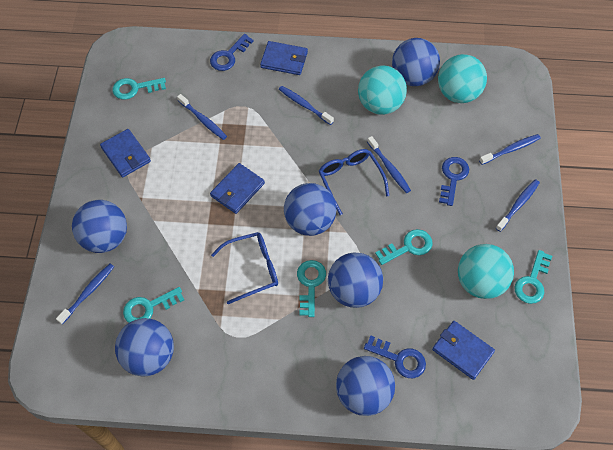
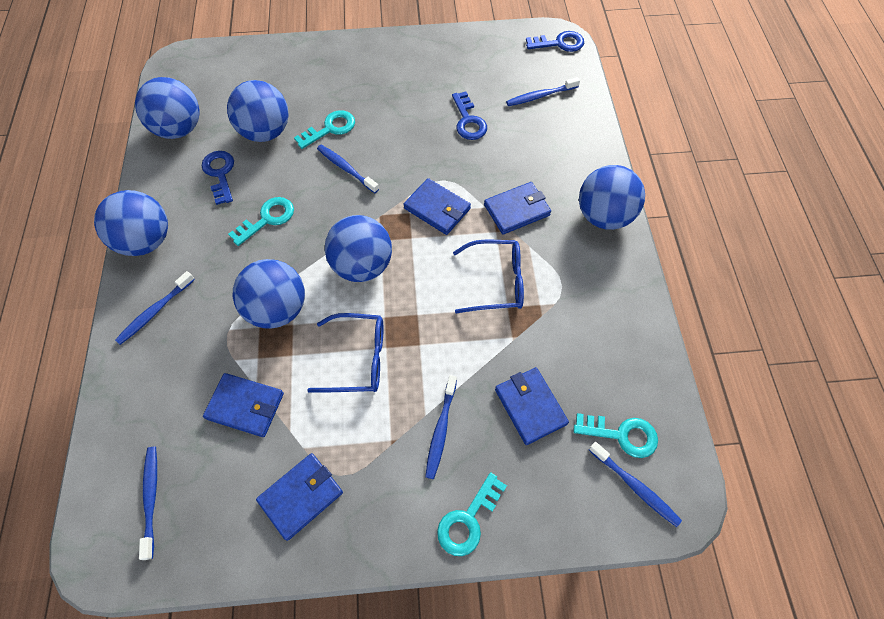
blue wallet: [100,129,151,177] [210,163,265,214] [260,41,308,75] [432,321,495,380] = 4 -> [203,373,284,437] [256,453,343,541] [404,178,471,235] [484,182,551,234] [495,367,569,445] = 5
turquoise ball: [358,65,407,115] [438,54,487,103] [458,244,514,299] = 3 -> none = 0
turquoise key: [113,78,166,100] [123,287,184,323] [297,260,326,317] [375,229,433,265] [514,250,552,304] = 5 -> [228,197,294,246] [294,110,355,149] [437,472,507,556] [573,413,658,458] = 4

